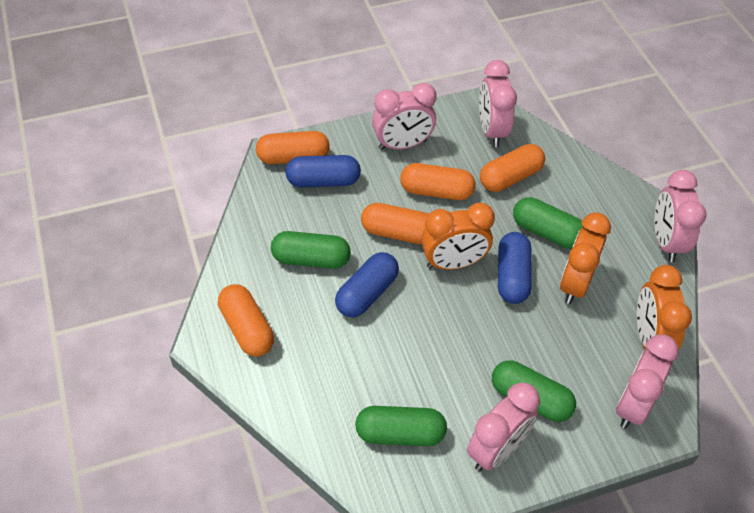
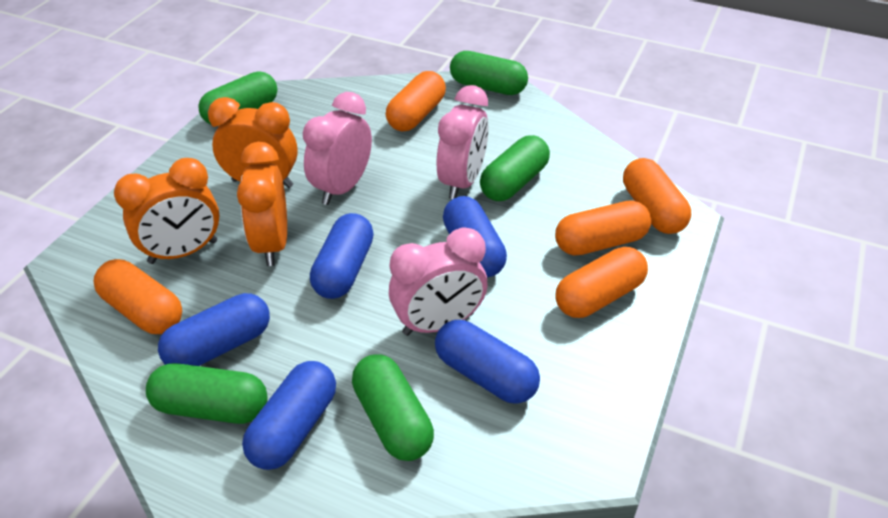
blue capsule: [285,155,361,187] [335,252,399,317] [498,232,532,304] = 3 -> [158,293,270,366] [242,361,336,470] [310,213,374,299] [435,320,540,404] [443,196,507,277] = 5
green capsule: [271,231,351,269] [355,406,447,446] [492,360,576,422] [513,197,583,249] = 4 -> [146,363,268,424] [198,72,278,124] [352,354,434,461] [450,51,528,95] [480,135,550,201] = 5
pink clock: [372,83,437,150] [467,382,540,472] [479,60,517,147] [616,335,679,429] [654,170,707,262] = 5 -> [303,92,372,205] [389,227,488,336] [436,85,488,199] = 3

